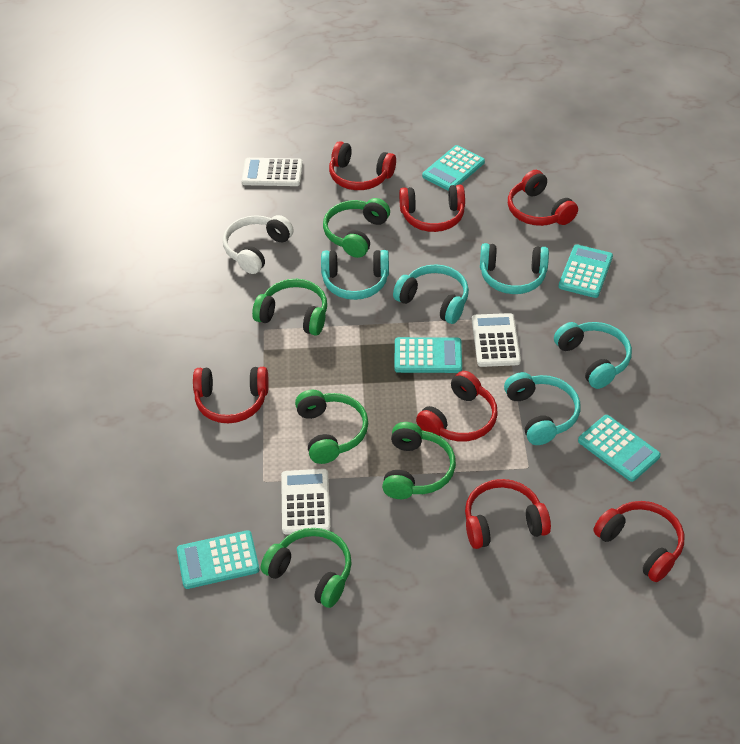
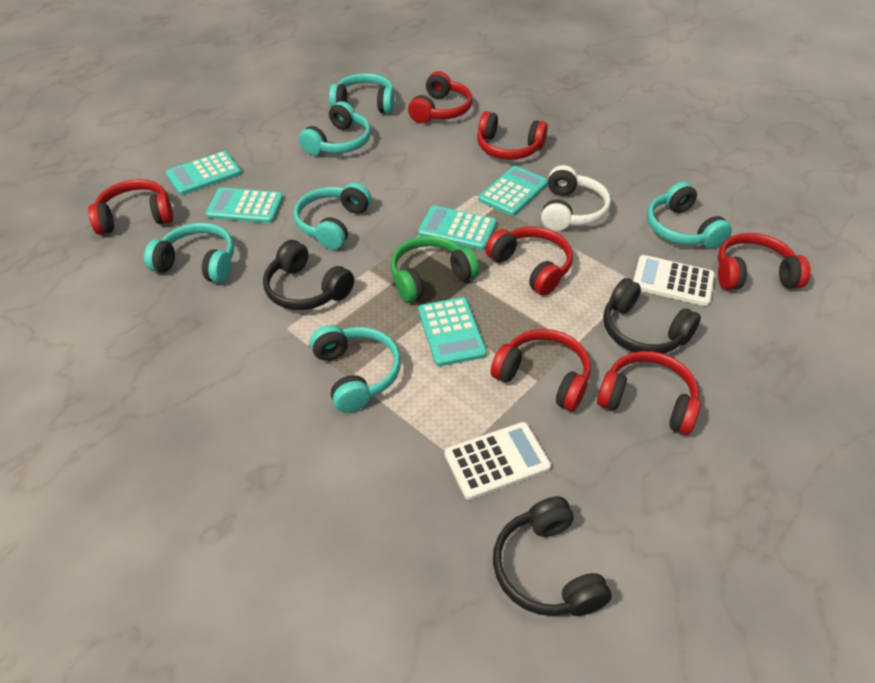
black headphones: none = 0 -> [263,240,354,310] [493,496,612,616] [603,278,701,354] = 3
green headphones: [252,279,327,336] [261,528,352,608] [295,390,368,464] [323,198,390,258] [382,422,456,499] = 5 -> [391,236,479,303] = 1
turquoise headphones: [321,250,389,300] [393,264,469,324] [480,243,549,294] [504,372,580,445] [554,322,632,389] = 5 -> [144,223,234,283] [294,183,371,250] [299,101,371,155] [310,325,401,413] [329,73,394,114] [647,182,732,248] = 6
white calculator: [241,158,303,186] [281,469,331,535] [472,313,521,367] = 3 -> [444,422,551,500] [633,255,715,306] = 2

